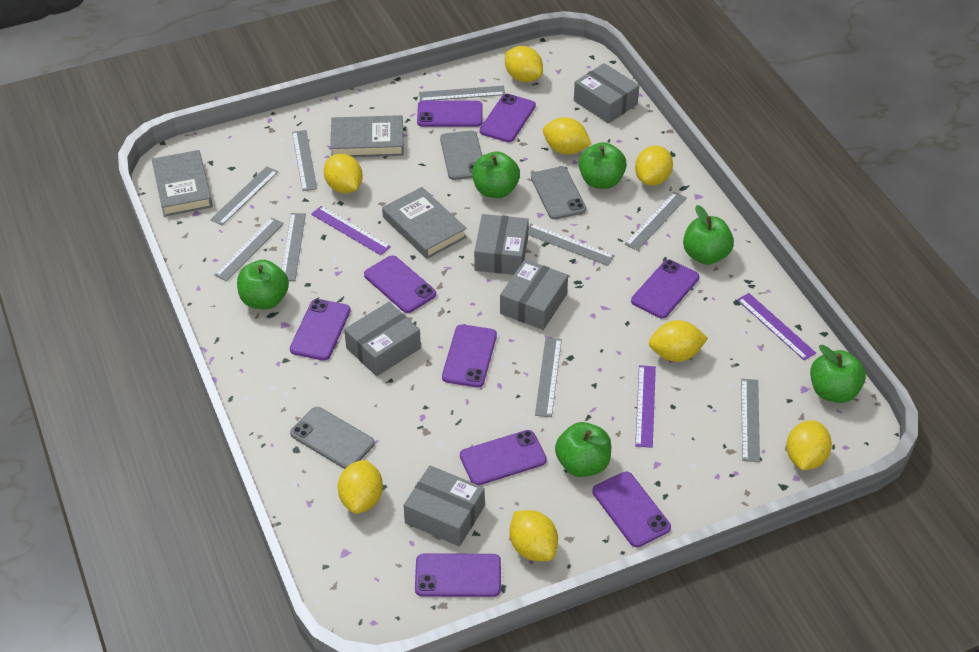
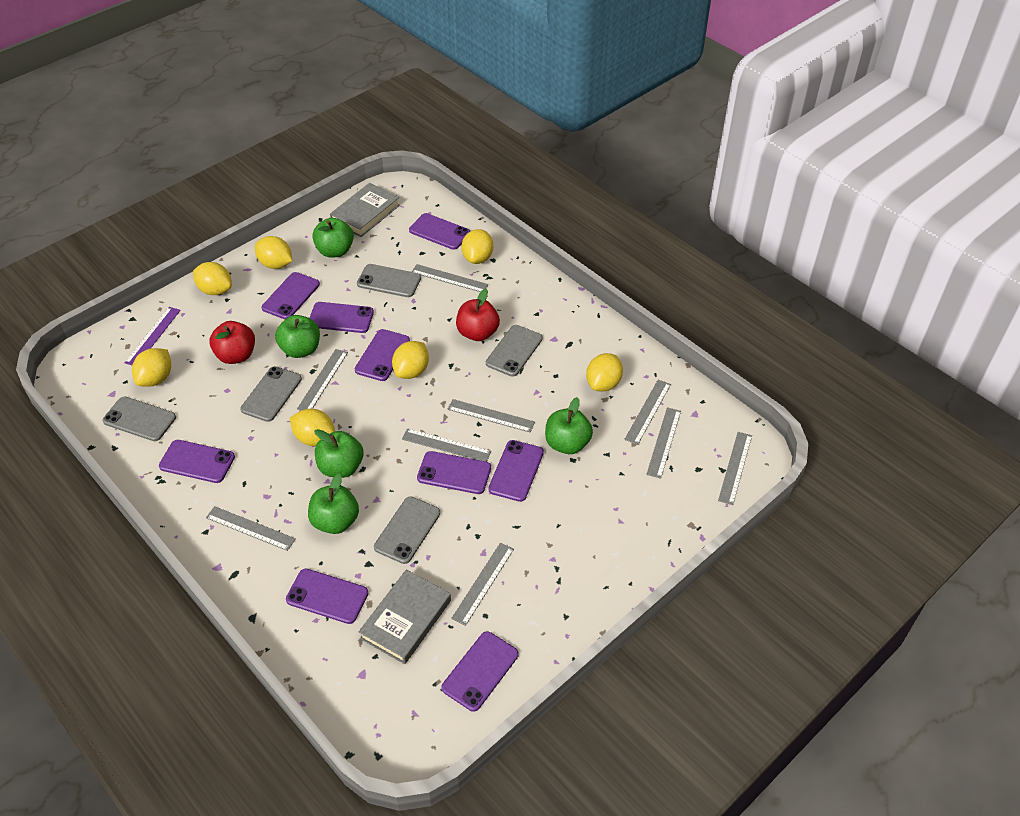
green apple: [237,260,289,310] [472,151,520,198] [555,422,611,477] [579,142,627,189] [683,205,734,265] [810,345,866,403] = 6 -> [275,315,320,358] [308,474,359,534] [312,218,354,258] [314,429,364,478] [545,397,593,454] = 5
grey book: [152,150,213,217] [330,115,404,157] [382,187,467,259] = 3 -> [330,183,400,237] [359,570,451,664] = 2
grey box: [344,302,421,376] [404,465,485,546] [474,214,529,275] [500,259,568,330] [574,63,639,123] = 5 -> none = 0
grey phone: [290,407,375,469] [440,131,482,180] [531,167,586,219] = 3 -> [102,397,176,441] [240,366,302,422] [357,264,421,297] [374,497,440,564] [486,325,543,377] = 5
purple ruler: [311,206,391,255] [635,365,656,448] [737,293,816,360] = 3 -> [125,307,181,365] = 1
red apple: none = 0 -> [209,321,255,364] [456,289,500,341] = 2
yellow lemon: [324,154,363,193] [338,459,383,514] [505,46,543,82] [509,510,558,561] [543,117,591,154] [635,146,673,186] [649,320,708,362] [787,420,832,470] = 8 -> [132,348,171,387] [193,262,232,295] [255,236,292,269] [290,409,335,446] [392,341,429,379] [461,229,493,264] [586,353,623,392] = 7

